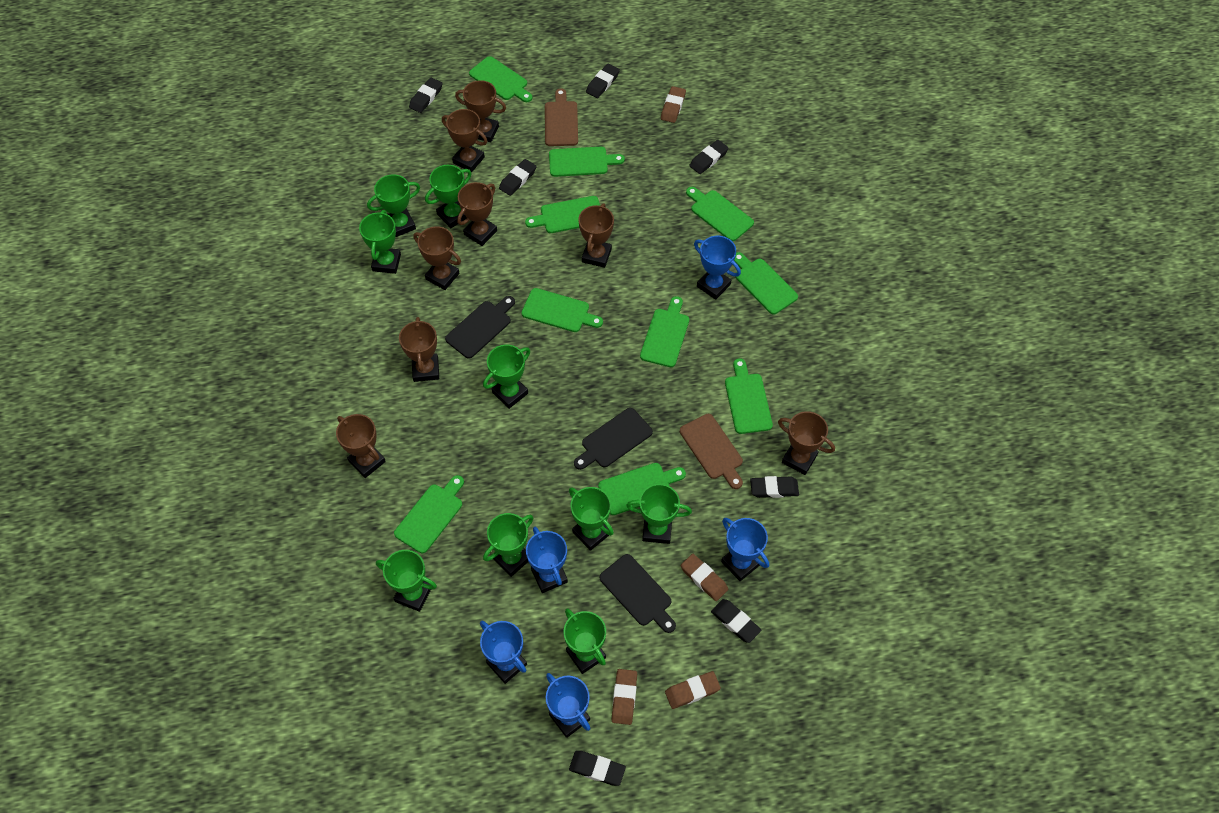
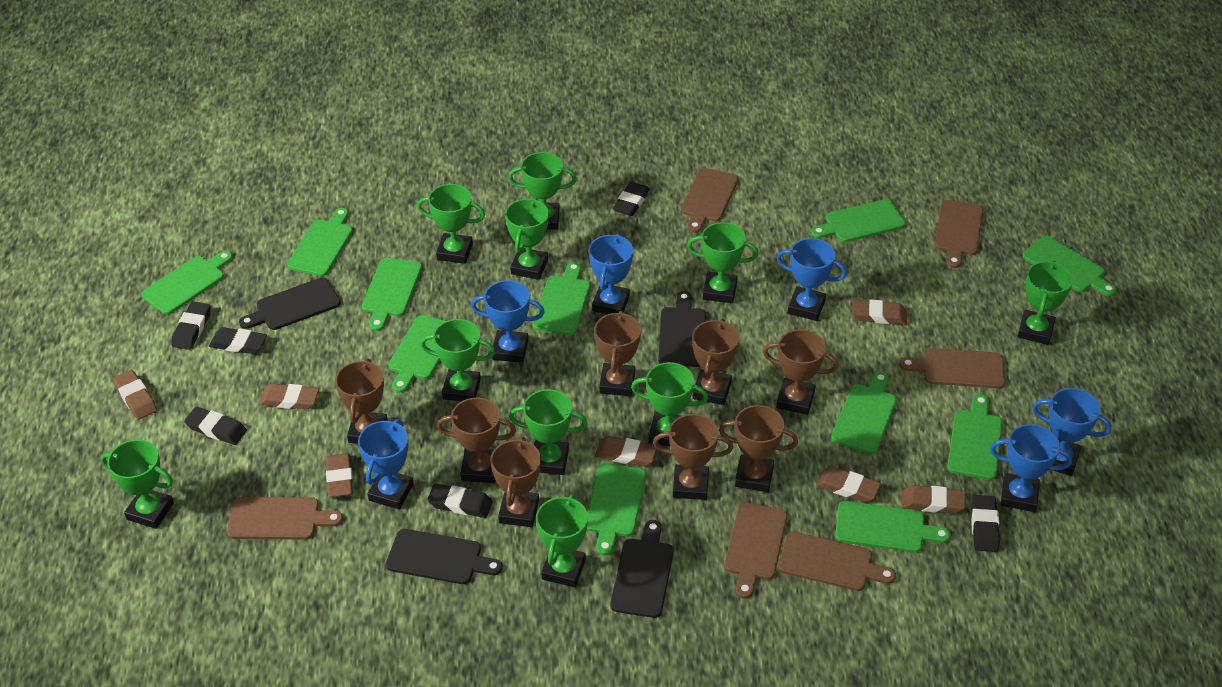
black cutting board: [445,296,515,359] [574,408,653,470] [600,554,676,633] = 3 -> [239,278,341,330] [386,529,503,584] [610,520,674,618] [658,291,706,367] = 4
black eraser: [409,77,442,113] [499,159,537,196] [569,751,626,786] [586,64,620,98] [689,140,729,174] [711,599,761,643] [750,476,799,498] = 7 -> [171,301,211,350] [184,407,247,445] [209,327,267,354] [428,483,493,518] [613,182,650,216] [971,495,1000,552] = 6
blue trophy: [480,620,527,684] [526,527,568,593] [546,673,590,738] [694,236,741,300] [721,518,769,581] = 5 -> [358,419,414,509] [471,280,545,363] [589,234,633,314] [777,238,847,321] [990,424,1072,512] [1032,388,1112,476] = 6
brown cutting board: [545,88,578,146] [680,414,743,489] = 2 -> [227,497,343,540] [681,168,739,233] [724,502,787,599] [778,531,896,591] [899,348,1005,389] [934,200,983,268] = 6
brown eraser: [611,669,637,725] [661,86,686,123] [665,671,721,709] [681,554,728,601] = 4 -> [113,370,157,420] [259,384,319,410] [326,453,353,497] [595,436,657,467] [816,466,881,502] [852,299,907,325] [902,485,966,514] = 7
green cutting board: [394,475,464,553] [469,56,532,102] [522,288,603,332] [525,196,600,233] [549,147,625,177] [598,463,686,515] [640,296,689,367] [686,187,754,241] [725,358,773,434] [734,252,798,314] = 10 -> [141,251,233,315] [287,208,353,276] [362,258,422,331] [388,315,445,393] [532,262,590,335] [587,463,646,556] [811,199,906,242] [831,372,897,454] [835,501,951,553] [947,394,1003,480] [1022,236,1117,296] = 11
green trophy: [359,210,401,274] [367,174,420,237] [376,550,437,612] [425,165,471,228] [483,345,530,409] [483,513,534,577] [564,608,606,674] [569,487,614,551] [626,484,692,544] = 9 -> [101,439,174,529] [417,184,485,264] [420,319,495,401] [505,198,549,280] [508,152,577,230] [509,389,588,475] [536,494,588,587] [631,362,708,446] [687,222,759,303] [1018,261,1073,345] = 10

